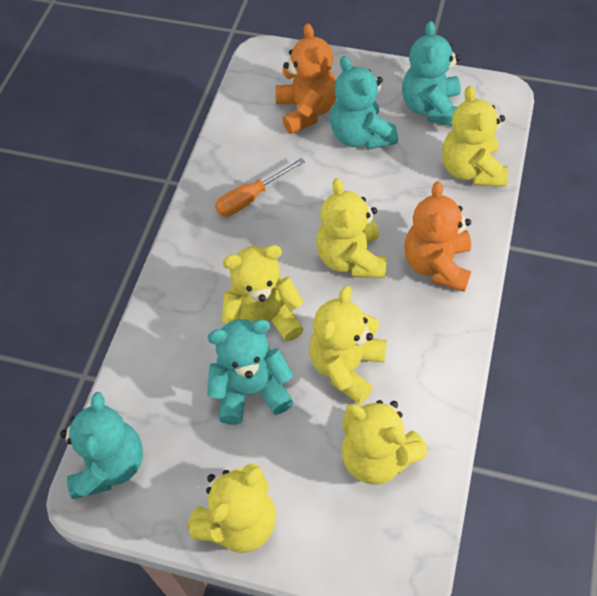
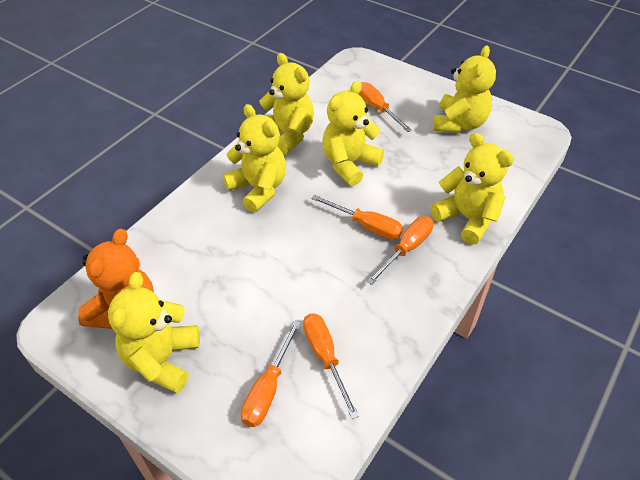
orange screwdriver: [215,158,305,217] = 1 -> [241,320,301,427] [303,314,359,419] [311,195,403,239] [358,82,412,132] [367,216,434,285] = 5
orange teddy bear: [275,23,336,134] [404,181,471,292] = 2 -> [78,228,154,329] = 1
turquoise teddy bear: [60,392,143,499] [207,319,294,425] [330,56,398,150] [402,21,461,126] = 4 -> none = 0

